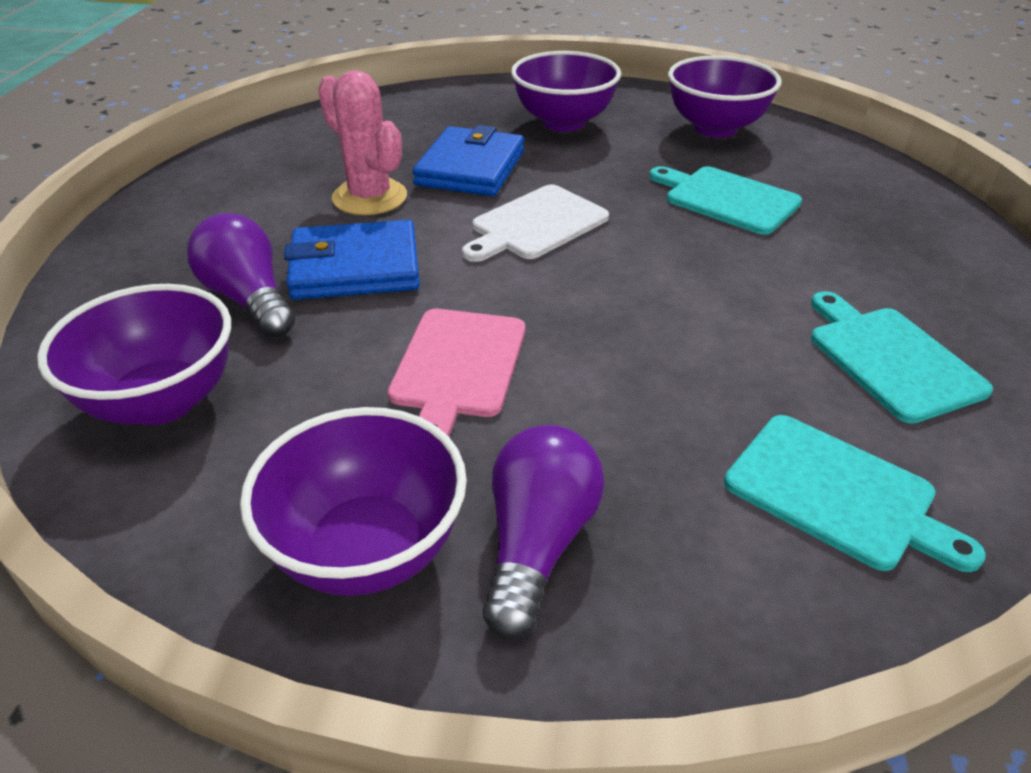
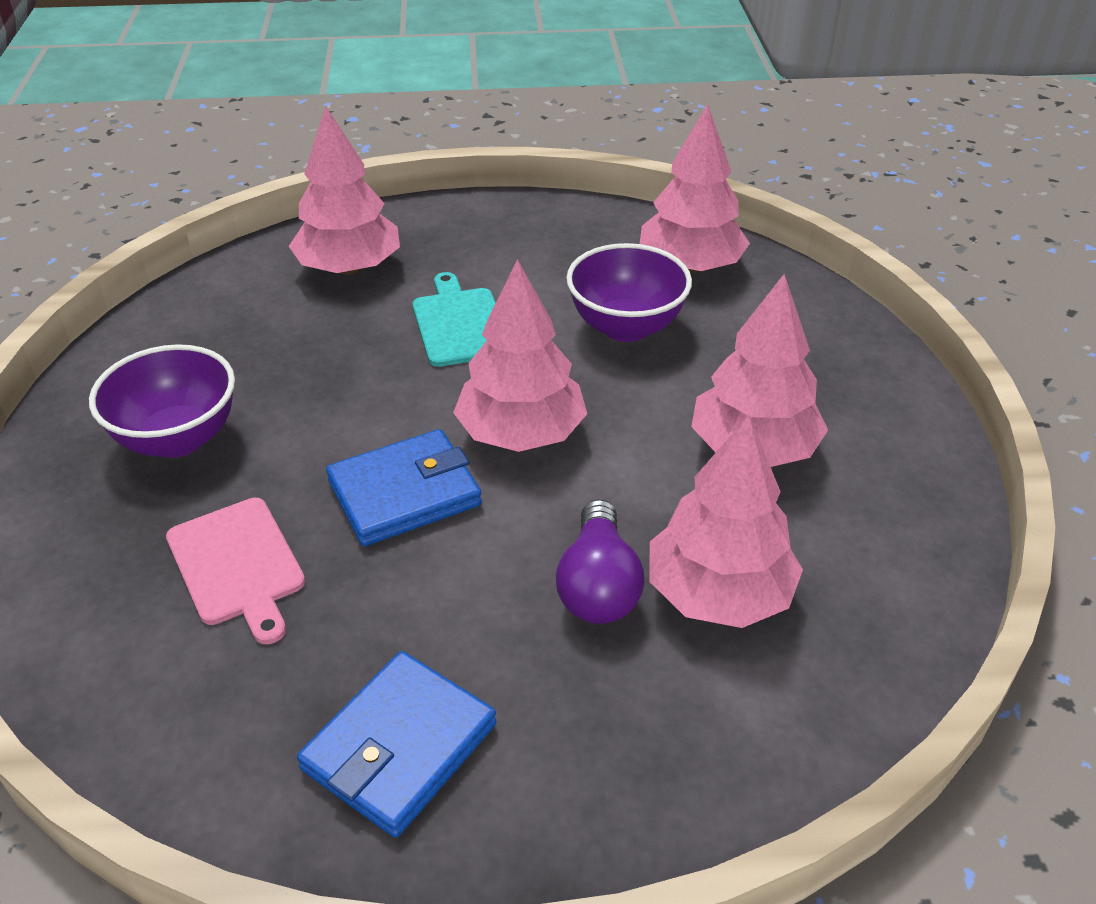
pink cactus: [318,70,407,215] = 1 -> none = 0
pink tree: none = 0 -> [289,106,400,275] [453,259,587,452] [640,104,750,273] [650,415,803,628] [691,274,828,467] = 5
purple bowl: [37,284,231,425] [240,407,467,596] [511,51,621,132] [668,56,782,138] = 4 -> [89,344,235,458] [566,243,692,342] = 2
purple light bulb: [187,213,295,338] [483,425,605,639] = 2 -> [556,499,644,624] = 1
turquoise cutting board: [650,166,802,235] [724,415,986,572] [811,291,993,424] = 3 -> [413,272,496,367] = 1
white cutting board: [462,184,609,262] = 1 -> none = 0

